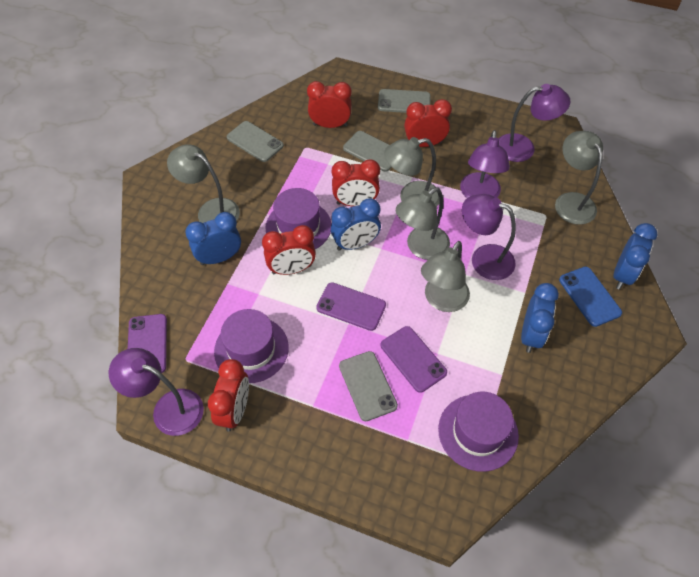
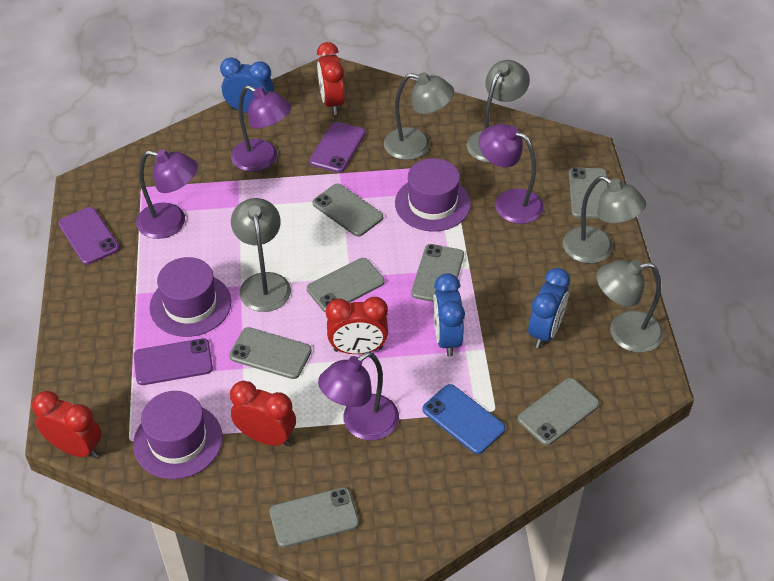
blue clock: [185,212,241,265] [331,198,381,251] [521,283,559,353] [614,223,658,289] = 4 -> [220,57,274,113] [433,273,465,357] [528,268,570,348] = 3
grey phone: [227,121,284,162] [339,351,398,421] [343,131,392,172] [378,89,431,113] = 4 -> [229,327,312,379] [269,487,359,548] [307,258,385,312] [313,184,383,237] [411,244,464,302] [518,378,599,446] [568,168,608,219] = 7
red clock: [208,359,249,431] [262,225,316,275] [307,81,352,128] [332,159,380,206] [404,99,452,147] = 5 -> [32,391,102,458] [230,381,296,447] [317,42,345,115] [326,297,388,354] = 4

